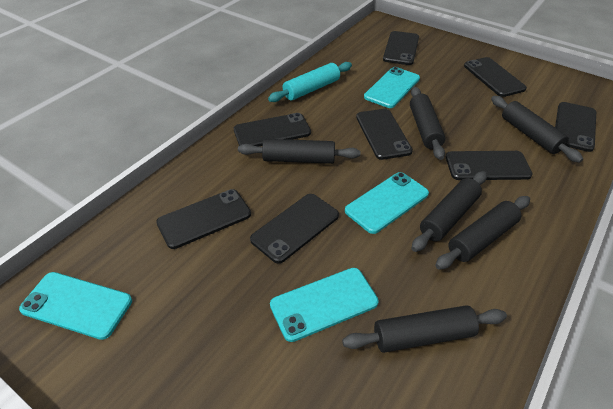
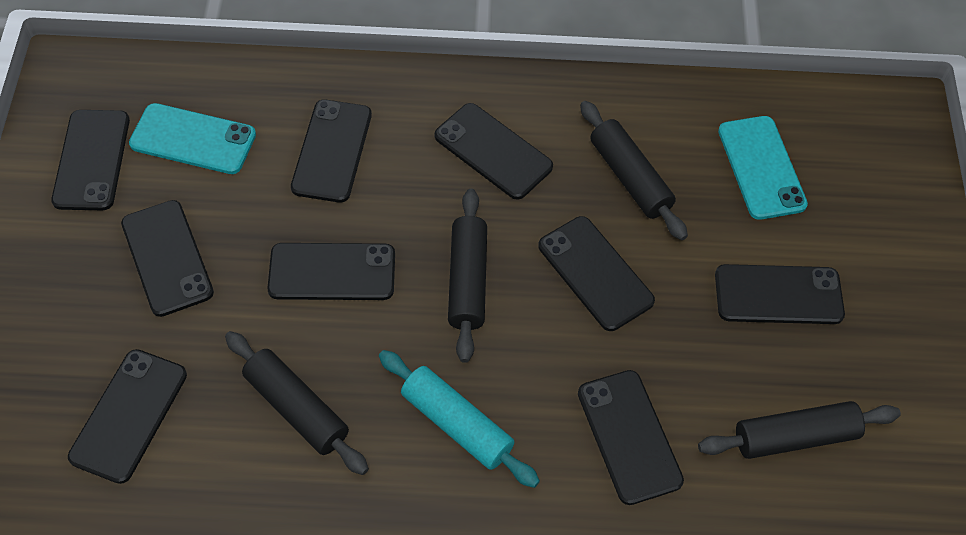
black phone: [156,189,251,249] [234,113,311,146] [250,194,339,264] [356,109,413,160] [383,31,419,65] [446,151,533,180] [464,57,527,97] [555,102,596,152] = 8 -> [51,110,130,210] [68,349,187,484] [121,200,214,317] [267,243,395,300] [291,99,372,202] [435,103,553,200] [538,216,655,331] [578,370,684,505] [715,264,845,324] = 9
black rolling pin: [238,139,360,164] [342,305,507,353] [410,87,445,160] [411,171,487,252] [435,196,530,270] [491,96,583,163] = 6 -> [225,331,369,475] [448,189,487,363] [580,101,688,240] [698,401,901,459] = 4
turquoise phone: [19,272,132,340] [270,268,379,342] [345,172,429,234] [364,67,420,108] = 4 -> [129,103,256,174] [718,116,808,220] = 2

